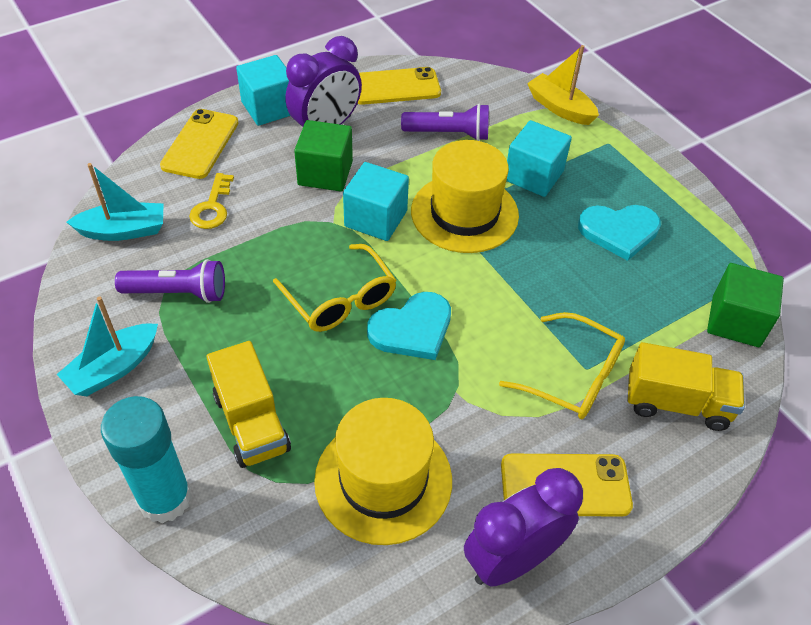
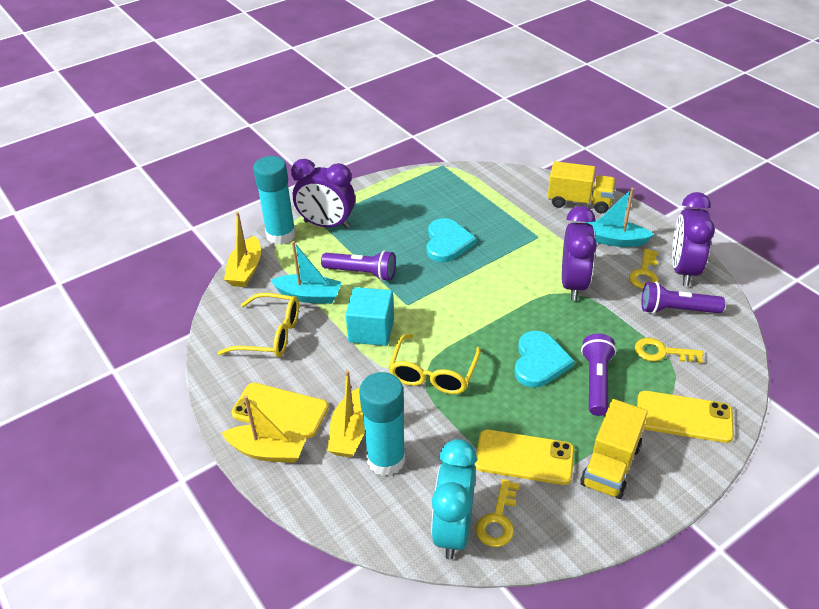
green cube: [294,120,353,191] [707,263,784,347] = 2 -> none = 0
purple clock: [285,36,362,127] [464,468,583,587] = 2 -> [291,159,355,229] [562,206,597,301] [672,192,715,286] = 3
purple flashlight: [115,259,225,303] [401,104,489,141] = 2 -> [321,250,396,281] [581,334,616,416] [641,282,725,314] = 3
turquoise clock: none = 0 -> [431,439,477,559] = 1
turquoise cube: [236,55,290,126] [343,162,409,241] [506,120,572,197] = 3 -> [345,287,394,346] = 1
turquoise glue stick: [101,396,192,524] = 1 -> [253,156,296,245] [359,372,406,476] = 2
yellow boat: [527,45,599,125] = 1 -> [222,396,307,463] [224,212,261,287] [328,370,365,458] = 3
yellow hat: [314,398,452,545] [411,140,519,253] = 2 -> none = 0
yellow key: [189,173,234,229] = 1 -> [476,479,520,547] [629,249,659,289] [635,337,703,363] = 3

